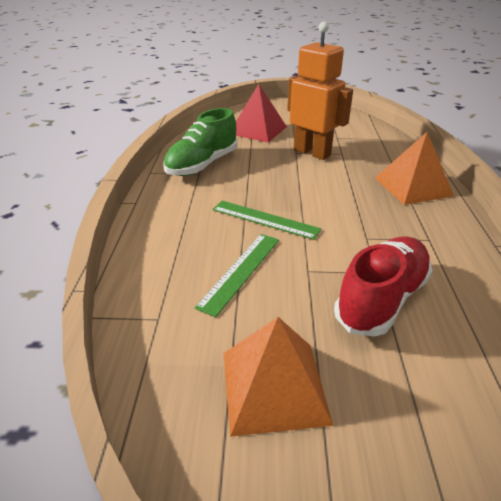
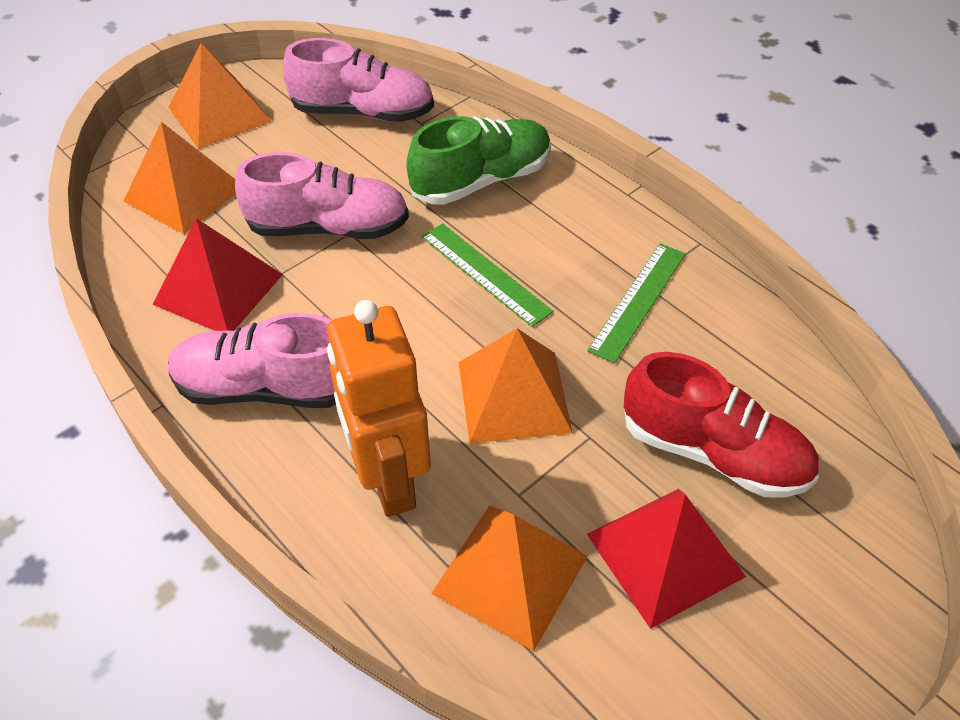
orange pyramid: [224,317,333,437] [375,132,454,205] = 2 -> [124,122,236,234] [168,43,272,149] [431,505,588,651] [458,328,573,444] = 4
pink shoe: none = 0 -> [168,313,336,408] [235,152,409,239] [283,38,434,122] = 3
red pyramid: [236,84,287,142] = 1 -> [153,218,283,331] [587,489,746,629] = 2

